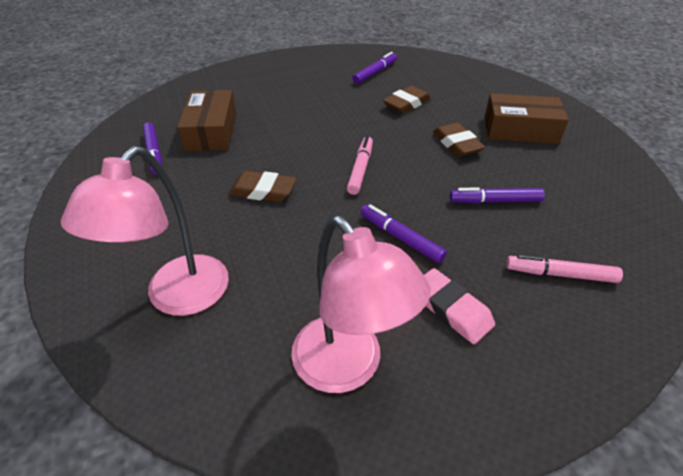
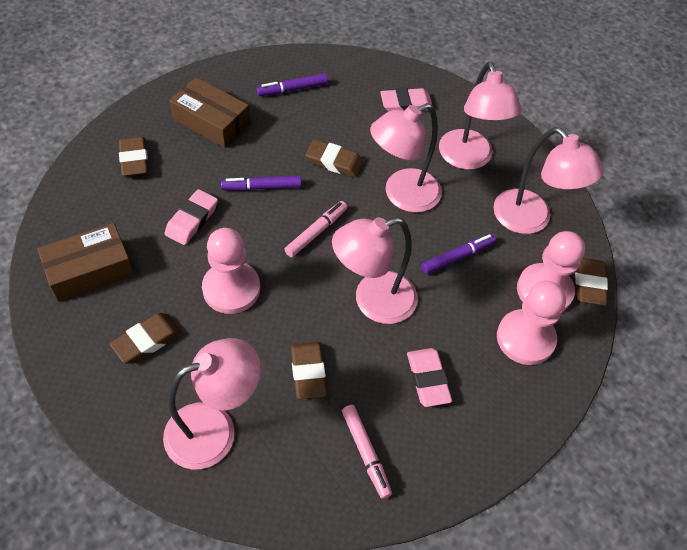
brown eraser: [229,171,296,202] [383,86,431,114] [433,122,485,157] = 3 -> [110,313,182,363] [119,136,148,176] [291,342,327,399] [306,140,364,178] [575,258,608,306] = 5
pink eraser: [424,268,495,344] = 1 -> [165,189,218,245] [380,88,432,111] [407,348,452,407] = 3
pink lamp: [61,146,229,316] [291,216,431,393] = 2 -> [163,338,261,469] [332,217,418,324] [370,103,442,213] [439,62,522,170] [493,127,604,234] = 5
pink pawn: none = 0 -> [202,228,260,314] [497,281,566,365] [517,231,585,312] = 3
purple marker: [143,123,162,175] [353,52,397,84] [361,204,447,263] [450,187,545,204] = 4 -> [221,176,301,191] [256,73,328,96] [421,234,496,274] = 3

